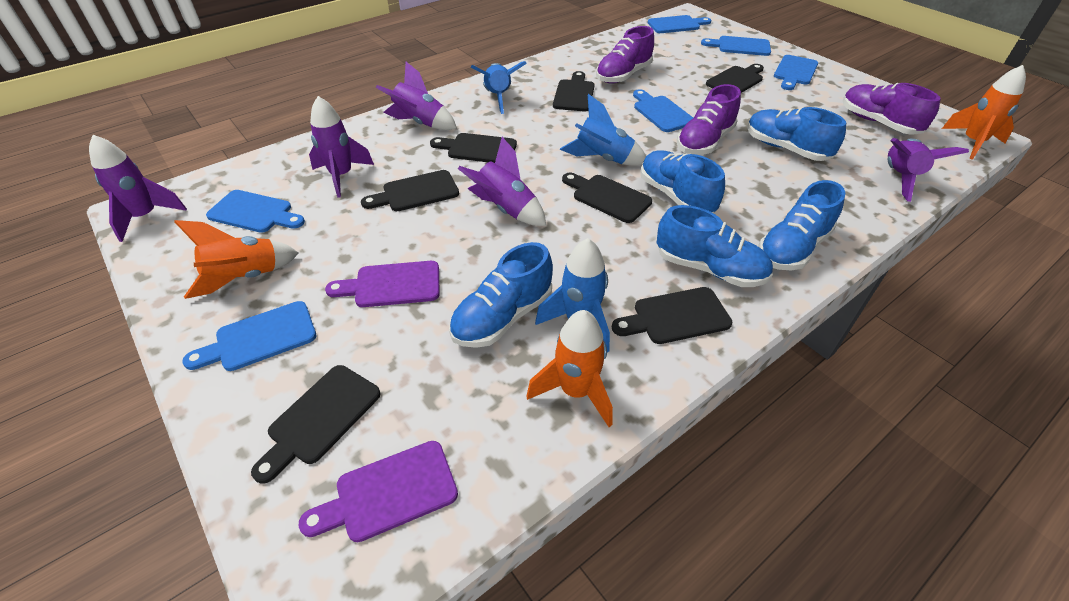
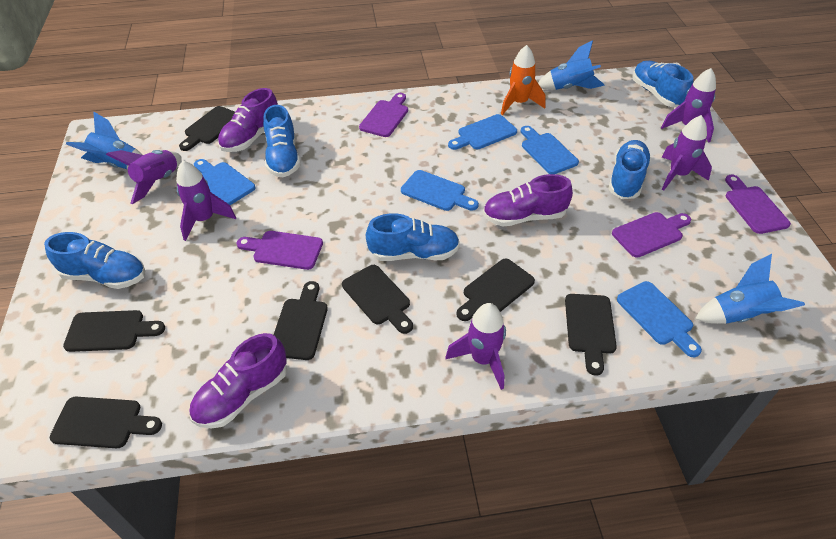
blue cutting board: [182,301,316,371] [206,190,305,233] [633,89,693,132] [648,15,711,33] [701,36,771,56] [774,55,818,90] = 6 -> [194,159,255,205] [401,170,479,211] [448,114,517,150] [521,126,579,174] [617,281,702,357] = 5
orange rocket: [174,220,299,299] [527,310,613,427] [942,65,1026,160] = 3 -> [501,45,545,115] = 1
purple cutting board: [299,441,458,542] [325,261,440,307] = 2 -> [236,231,323,270] [359,93,408,137] [612,212,691,258] [725,175,791,234] = 4

